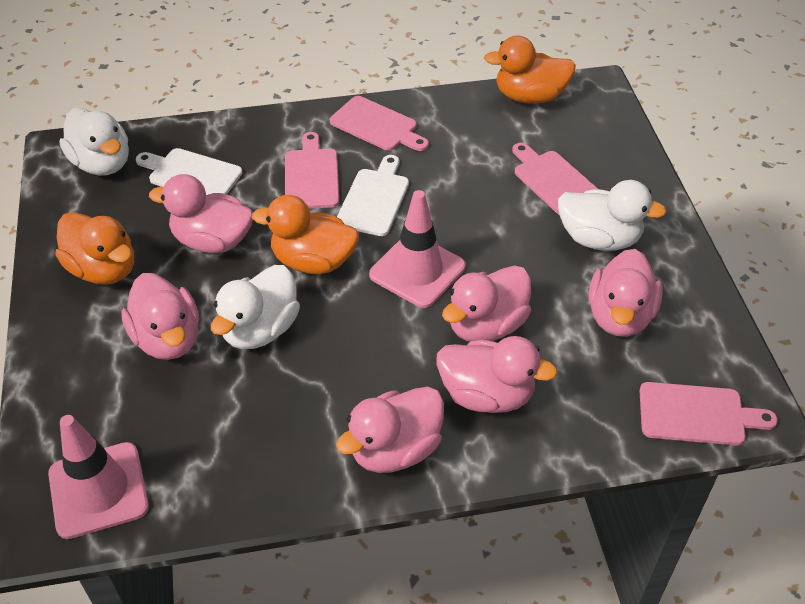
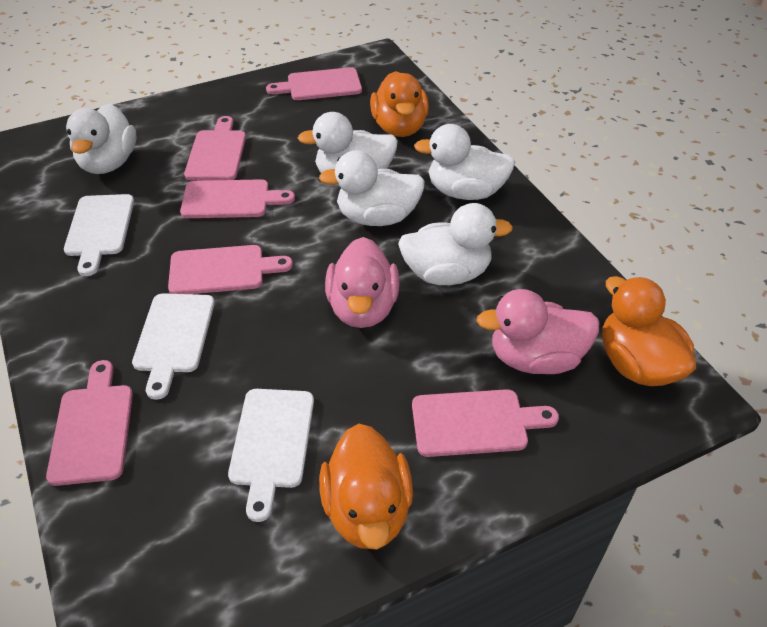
pink cutting board: [285,132,339,209] [330,96,429,151] [512,143,598,216] [640,382,778,445] = 4 -> [46,360,133,486] [168,245,293,294] [180,179,295,218] [184,116,246,181] [266,67,362,100] [412,389,559,457] = 6
pink duck: [121,273,199,360] [149,174,253,253] [336,386,444,473] [437,336,558,413] [442,265,531,342] [589,249,663,337] = 6 -> [325,237,400,328] [476,289,599,374] = 2
pink traffic cone: [48,415,149,539] [369,190,466,308] = 2 -> none = 0
white cutting board: [136,148,242,195] [337,155,409,236] = 2 -> [64,194,134,276] [132,293,215,400] [228,389,314,522] = 3
white duck: [59,108,129,176] [211,265,300,349] [558,180,667,251] = 3 -> [66,104,136,174] [298,112,398,173] [319,151,425,226] [398,203,513,285] [414,124,516,200] = 5

